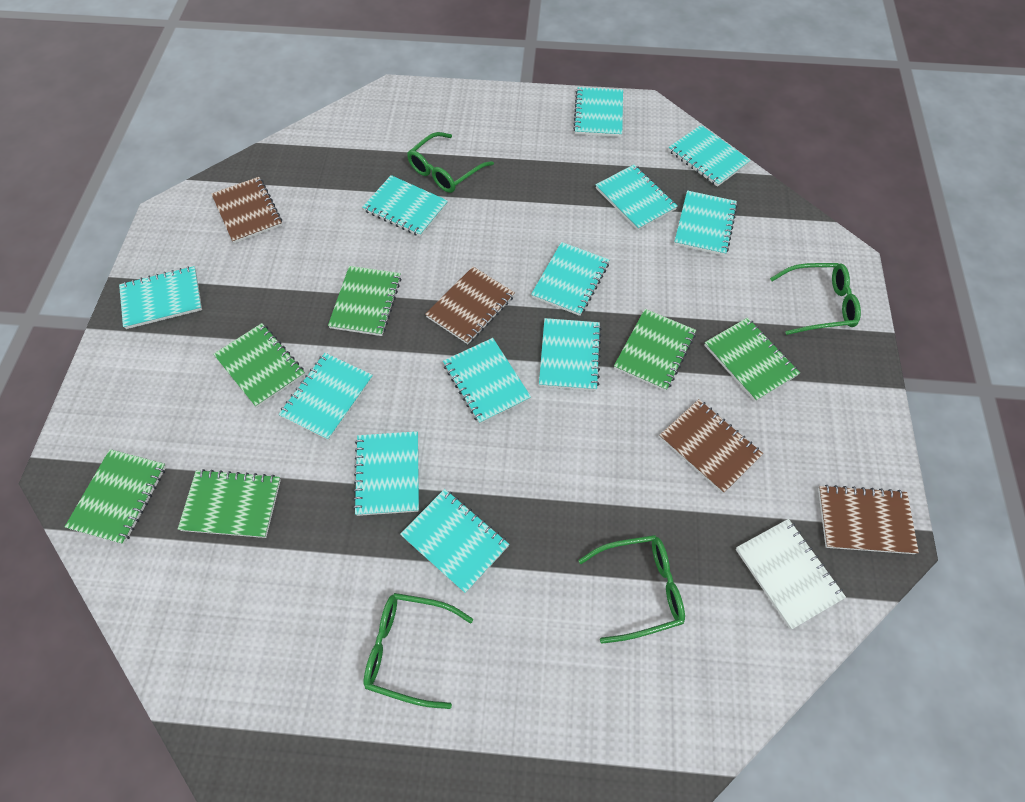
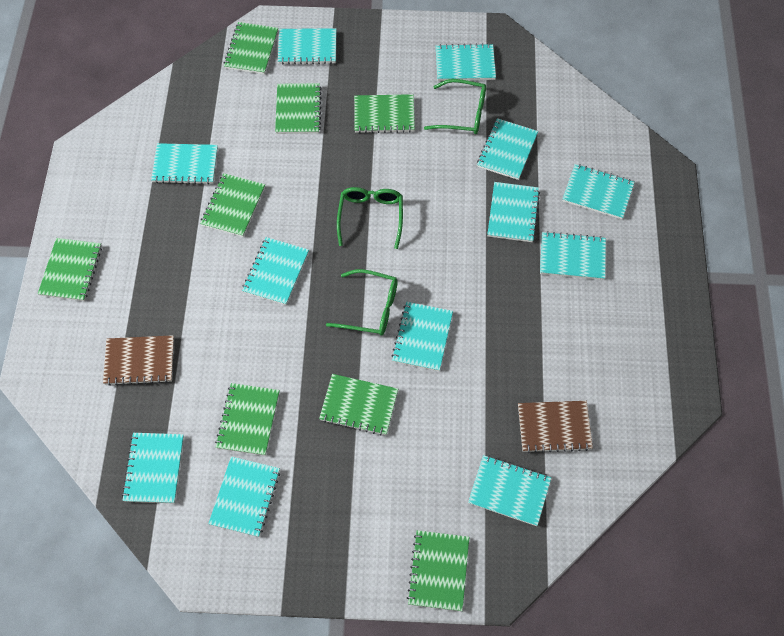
brown notebook: [211,177,282,244] [425,267,515,344] [659,399,763,494] [818,485,919,554] = 4 -> [103,335,174,386] [518,401,593,453] = 2
green glasses: [364,593,473,709] [407,132,494,193] [578,535,685,644] [770,263,861,335] = 4 -> [326,269,398,336] [337,187,403,249] [424,79,486,134] = 3
green notebook: [65,449,166,544] [178,469,281,538] [214,323,305,408] [328,266,402,336] [614,309,696,391] [704,317,800,402] = 6 -> [38,238,102,301] [200,173,265,237] [215,383,280,456] [224,22,278,74] [275,83,322,134] [319,374,398,436] [354,94,415,133] [407,530,469,612] = 8
white notebook: [736,519,846,630] = 1 -> none = 0

